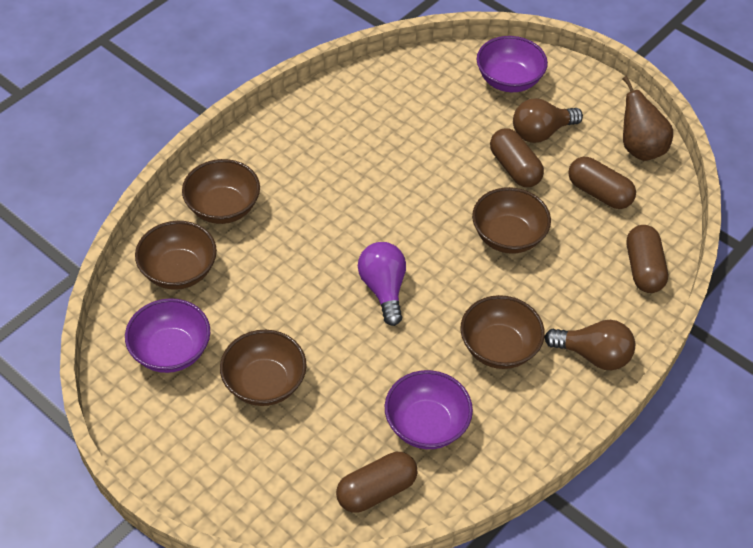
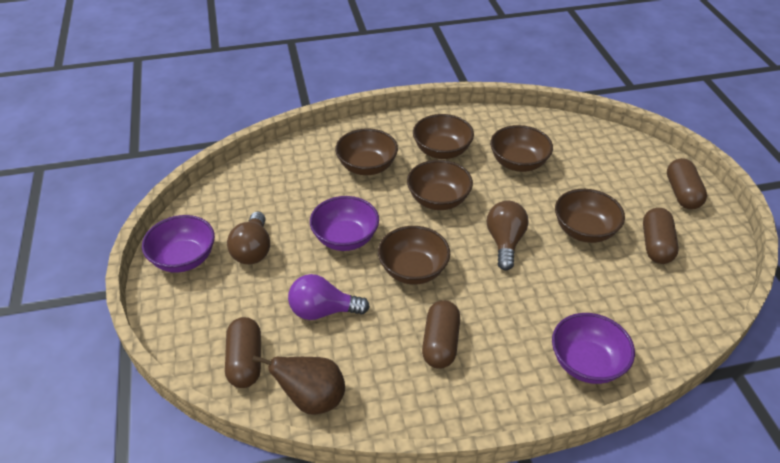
brown bowl: [135,221,217,290] [182,159,260,224] [220,330,307,406] [460,295,545,369] [472,187,551,254] = 5 -> [335,129,398,175] [378,226,450,285] [407,160,473,210] [413,114,474,159] [490,125,553,172] [555,189,625,243] = 6

